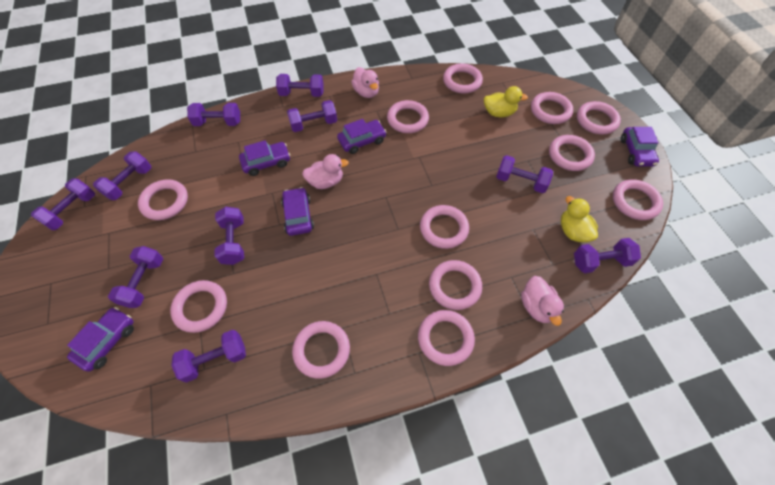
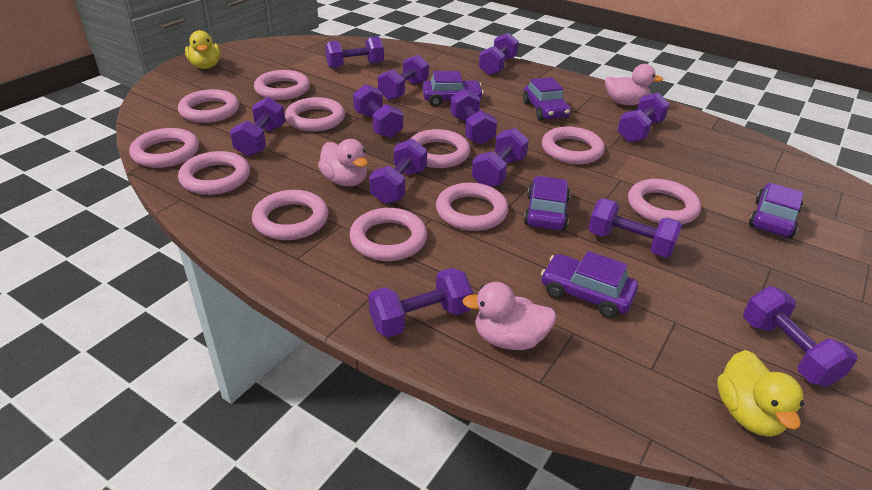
pink ring: [138,179,188,220] [170,280,227,333] [292,321,350,379] [387,100,429,133] [418,310,475,366] [420,205,469,249] [429,260,482,310] [443,64,483,93] [531,92,573,124] [549,135,595,171] [577,101,621,135] [613,179,663,220] = 12 -> [129,128,199,168] [178,89,239,123] [178,151,250,195] [252,190,328,240] [254,70,310,100] [285,97,345,132] [349,208,427,261] [410,129,470,168] [436,183,508,231] [542,126,605,164] [628,179,701,224] = 11
purple dumbbell: [31,178,95,230] [93,152,151,200] [108,246,163,308] [171,330,246,383] [187,103,240,126] [215,207,244,265] [276,74,324,97] [287,100,337,132] [496,155,553,193] [574,238,641,273] = 10 -> [230,97,285,157] [325,36,384,69] [353,84,403,138] [368,268,473,337] [369,139,427,204] [378,54,429,100] [450,88,497,145] [472,128,529,187] [479,33,519,75] [588,198,682,258] [617,93,670,142] [743,286,857,387] = 12

